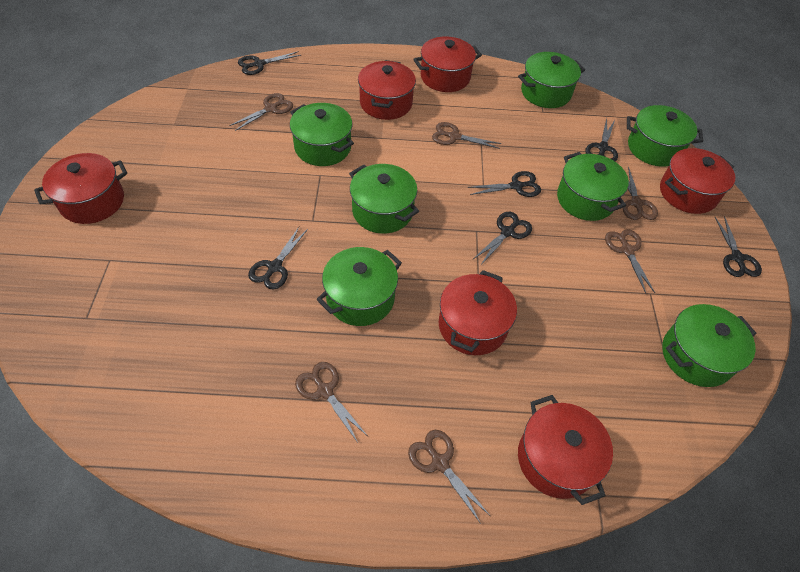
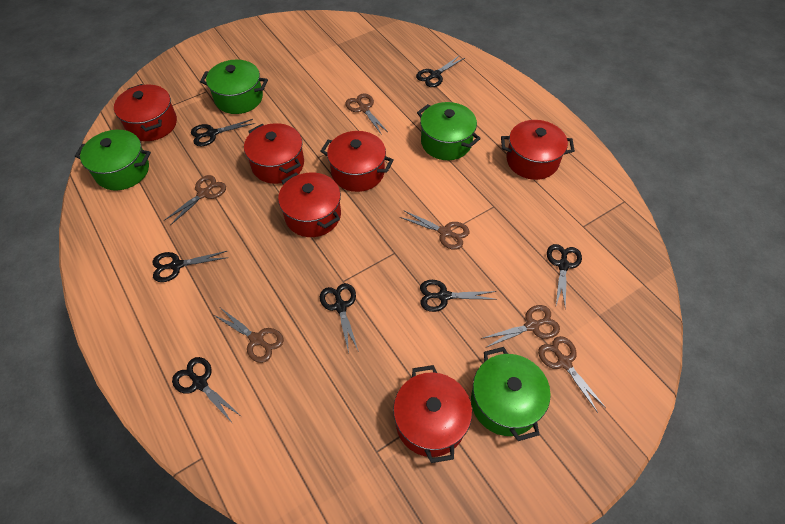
black scissors: [238,51,301,75] [248,226,308,289] [468,171,541,197] [472,212,532,266] [585,118,618,162] [715,216,762,277] = 6 -> [152,251,228,282] [172,357,241,424] [191,119,255,146] [320,283,359,353] [416,55,465,87] [420,280,497,312] [547,244,582,309] = 7
green pot: [290,103,354,166] [316,247,402,326] [349,164,419,234] [518,52,585,108] [557,152,629,221] [627,105,703,167] [662,304,756,387] = 7 -> [75,130,151,190] [200,60,268,114] [417,102,481,160] [471,347,551,441] = 4

